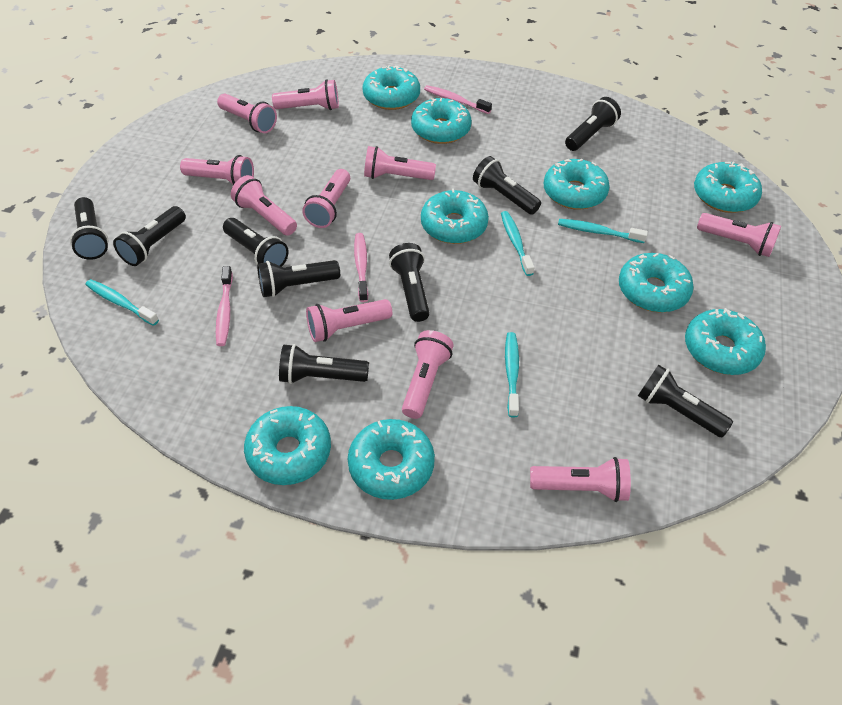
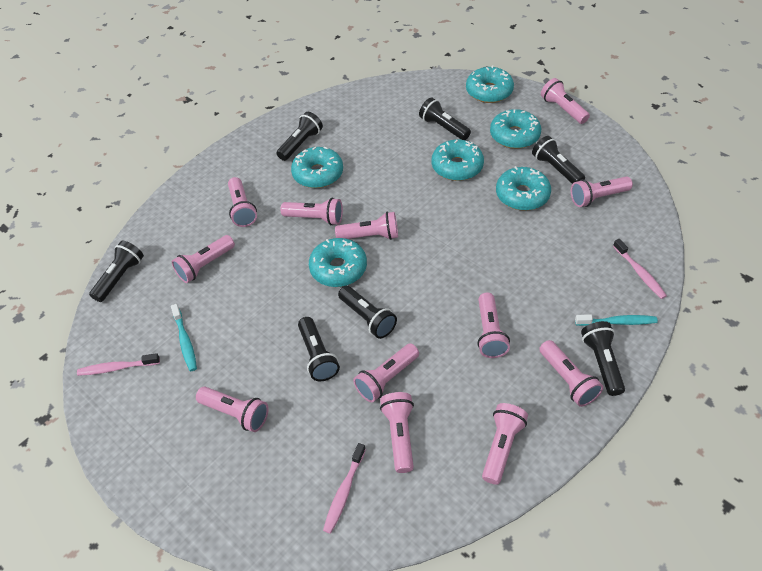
black flashlight: [70,197,108,260] [113,206,186,266] [223,218,289,267] [257,260,340,297] [279,344,369,384] [389,243,430,322] [473,156,541,215] [565,97,621,151] [638,365,733,437] = 9 -> [89,241,144,302] [276,112,323,161] [298,317,340,381] [338,286,397,339] [419,98,471,140] [532,136,585,184] [581,321,625,396] = 7
pink flashlight: [180,155,254,185] [217,94,277,133] [231,175,297,236] [272,79,339,110] [302,169,350,228] [306,299,392,342] [364,146,436,180] [402,330,454,419] [530,457,631,502] [697,213,781,257] = 10 -> [172,235,235,283] [196,387,269,432] [228,177,257,227] [280,198,343,225] [335,212,398,240] [353,343,419,402] [380,392,414,473] [477,292,510,358] [482,403,528,485] [539,340,603,407] [541,78,590,124] [571,176,633,207] = 12
turquoise donut: [244,406,331,485] [348,419,435,500] [362,65,420,110] [411,98,472,144] [421,188,489,244] [544,159,610,210] [619,253,694,313] [685,308,766,375] [694,161,762,213] = 9 -> [291,147,343,188] [309,238,367,287] [432,140,484,181] [466,65,514,103] [490,109,541,149] [496,166,551,211] = 6
turquoise toothbrush: [85,279,159,326] [501,211,534,276] [505,332,519,418] [558,219,648,243] = 4 -> [171,304,197,371] [575,314,658,326] = 2

